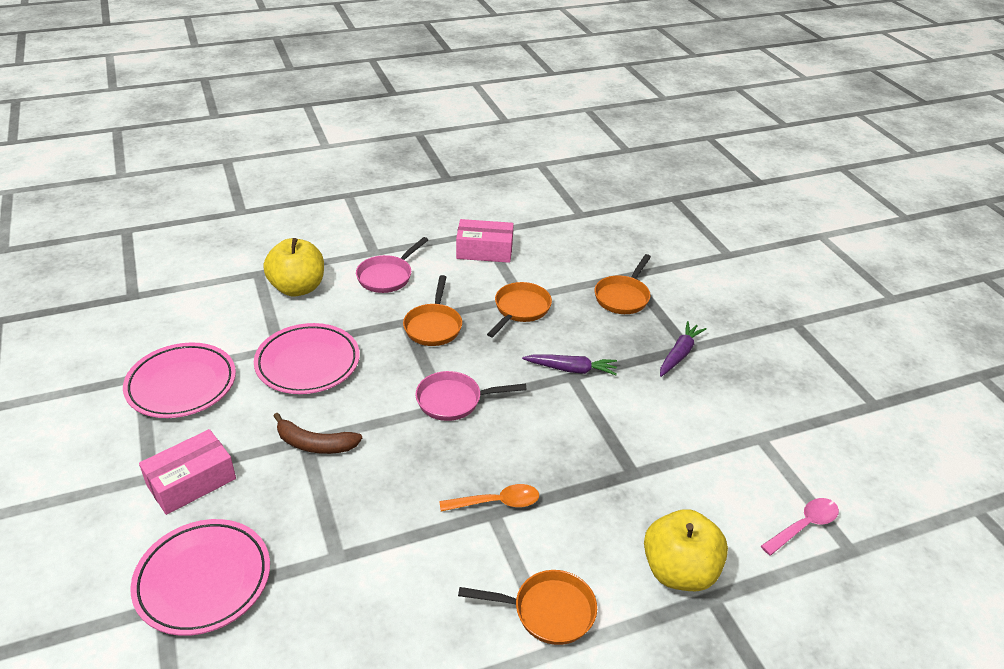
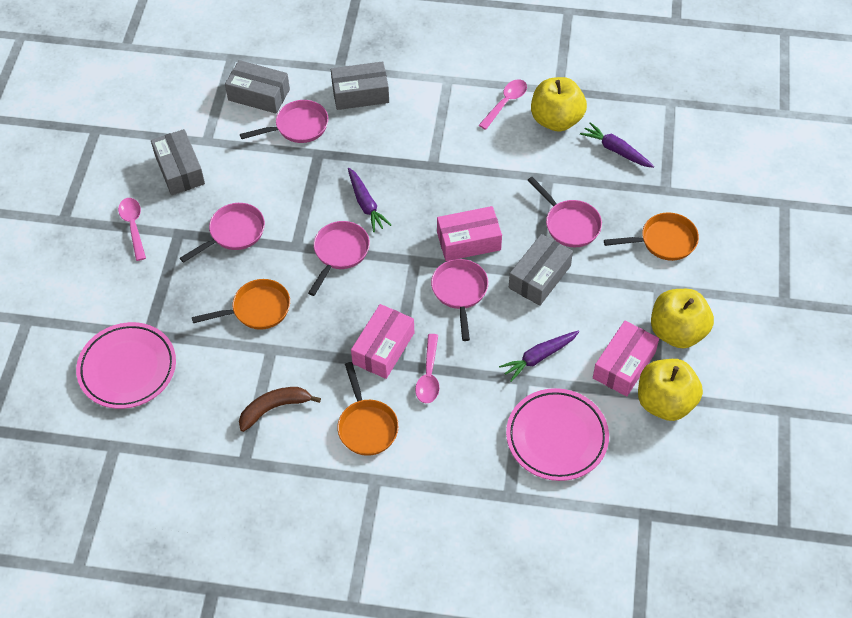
grey box: none = 0 -> [151,129,205,195] [225,60,290,114] [331,61,389,110] [509,234,573,306] = 4
orange pan: [403,275,462,346] [458,570,597,645] [487,282,552,337] [595,254,651,314] = 4 -> [192,279,290,330] [337,362,399,456] [604,212,699,261] = 3
orange spoon: [439,484,539,512] = 1 -> none = 0
pink box: [139,429,236,515] [456,219,514,263] = 2 -> [351,304,414,379] [437,206,502,261] [593,321,659,397] = 3
pink pan: [356,237,428,293] [415,371,527,421] = 2 -> [180,203,265,263] [240,100,328,143] [308,221,370,296] [431,259,488,341] [527,177,602,247] = 5
pink plate: [123,342,236,418] [130,519,270,636] [254,323,360,394] = 3 -> [76,322,176,409] [506,388,609,481] = 2
pink spoon: [761,498,839,556] = 1 -> [118,198,146,261] [415,334,439,403] [479,79,527,130] = 3
purple carrot: [522,354,617,375] [660,321,707,377] = 2 -> [348,168,391,232] [499,330,579,382] [580,122,654,168] = 3
yellow apple: [263,238,324,297] [644,509,728,591] = 2 -> [531,77,587,132] [638,359,703,421] [651,289,714,349] = 3

